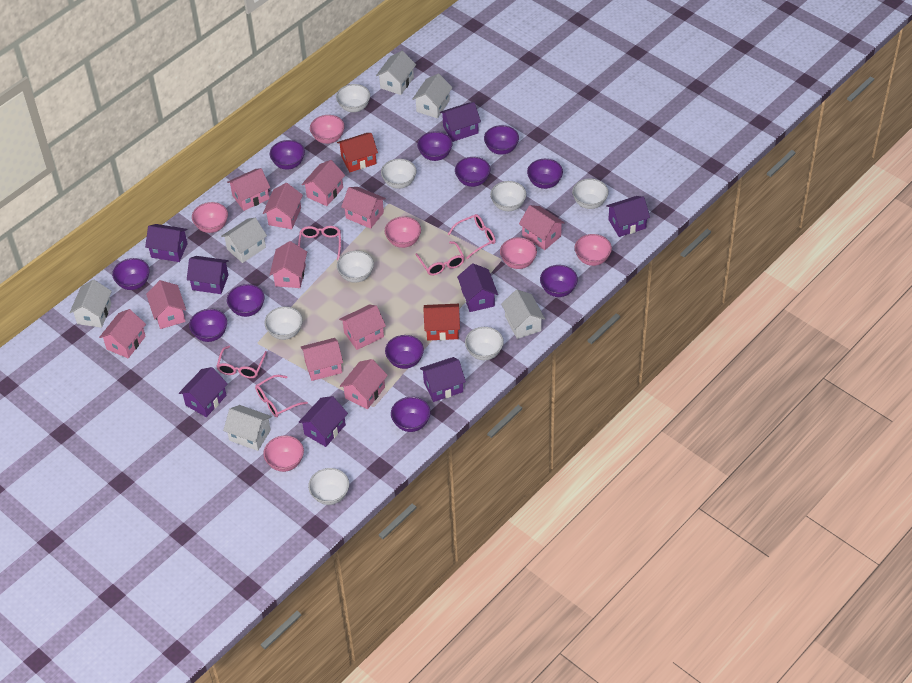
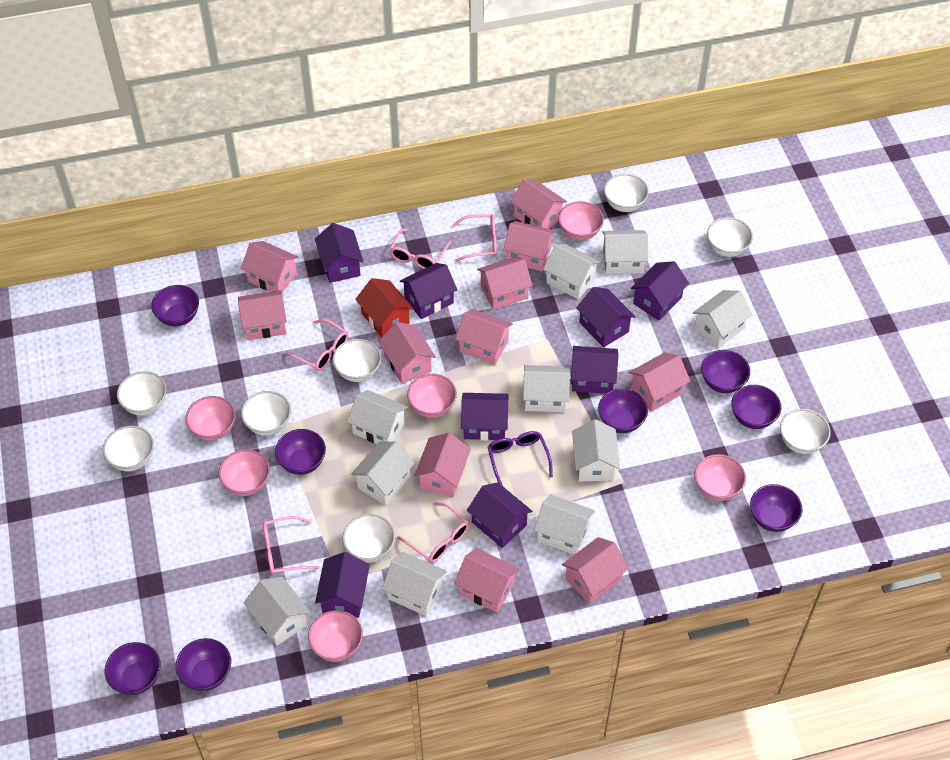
purple bowl: [112,258,150,290] [189,309,227,342] [227,284,264,317] [270,140,305,170] [385,335,424,369] [391,397,431,432] [417,131,453,161] [455,157,490,187] [484,125,519,155] [527,159,563,189] [540,265,578,297] = 11 -> [105,642,161,695] [151,285,199,327] [176,638,231,691] [275,429,326,475] [598,389,648,433] [701,350,750,393] [731,385,781,429] [750,484,802,532] = 8
purple glasses: none = 0 -> [487,431,553,486] = 1
red house: [337,133,378,172] [424,304,460,340] = 2 -> [355,278,414,338] = 1
white house: [70,280,112,328] [221,218,267,263] [223,405,272,451] [376,51,416,95] [412,73,453,118] [501,290,545,339] = 6 -> [244,577,310,646] [347,390,408,444] [351,441,415,506] [382,552,447,616] [523,365,570,412] [534,494,595,555] [543,243,601,299] [572,419,620,482] [602,230,648,274] [693,290,753,348] = 10

